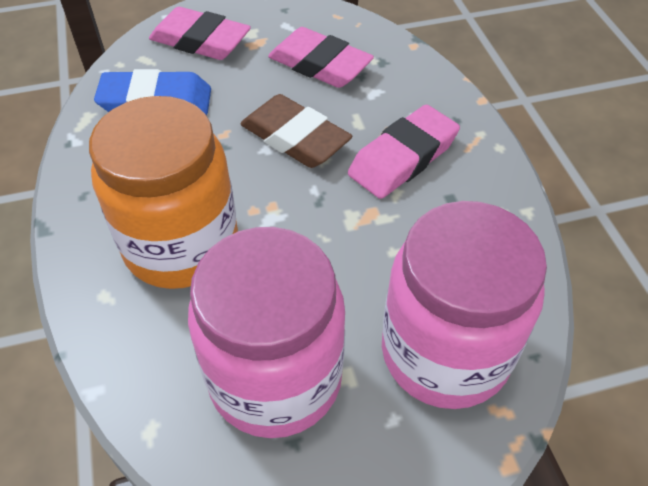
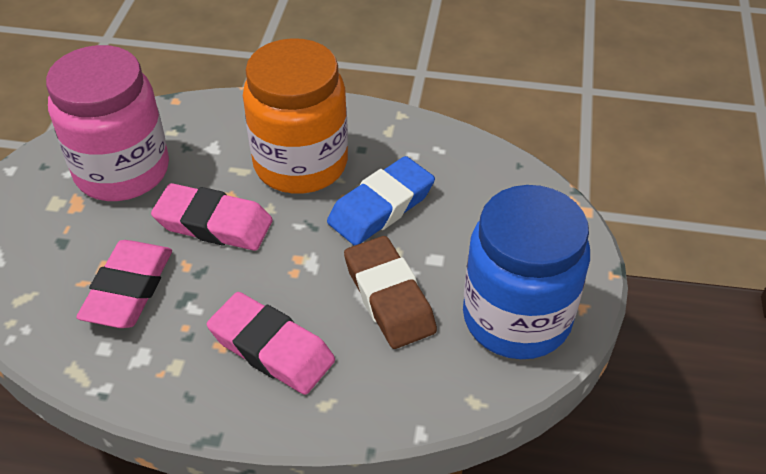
blue jar: none = 0 -> [463,185,590,359] = 1
pink jar: [188,227,345,438] [382,201,547,409] = 2 -> [46,45,169,201] = 1

